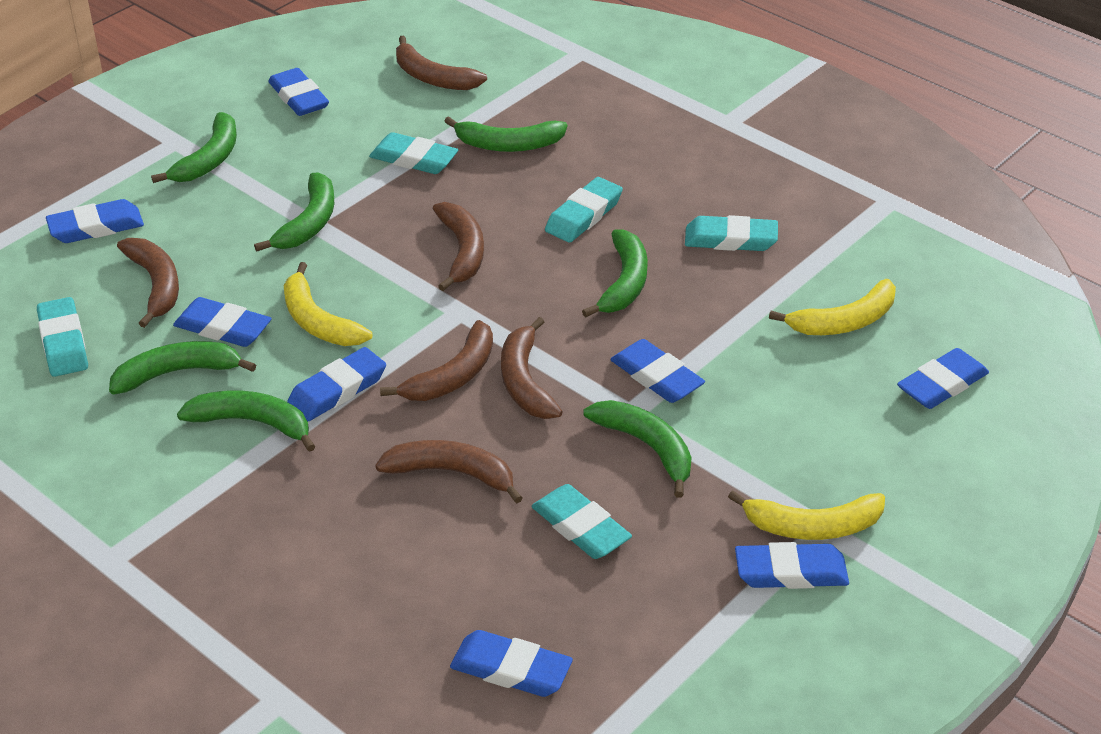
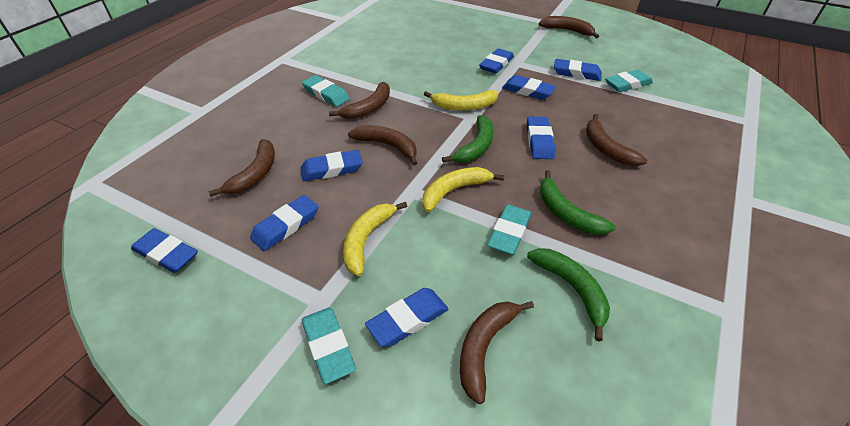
green banana: [109,341,256,394] [151,112,237,183] [177,391,316,452] [254,173,334,252] [444,116,567,152] [582,229,648,318] [584,400,692,498] = 7 -> [442,115,494,162] [527,248,610,342] [540,170,616,235] = 3
turquoise eraser: [37,297,88,377] [369,132,458,174] [532,484,632,559] [545,177,623,243] [685,215,778,251] = 5 -> [302,75,350,107] [302,307,356,384] [487,204,531,255] [605,69,653,92] = 4

